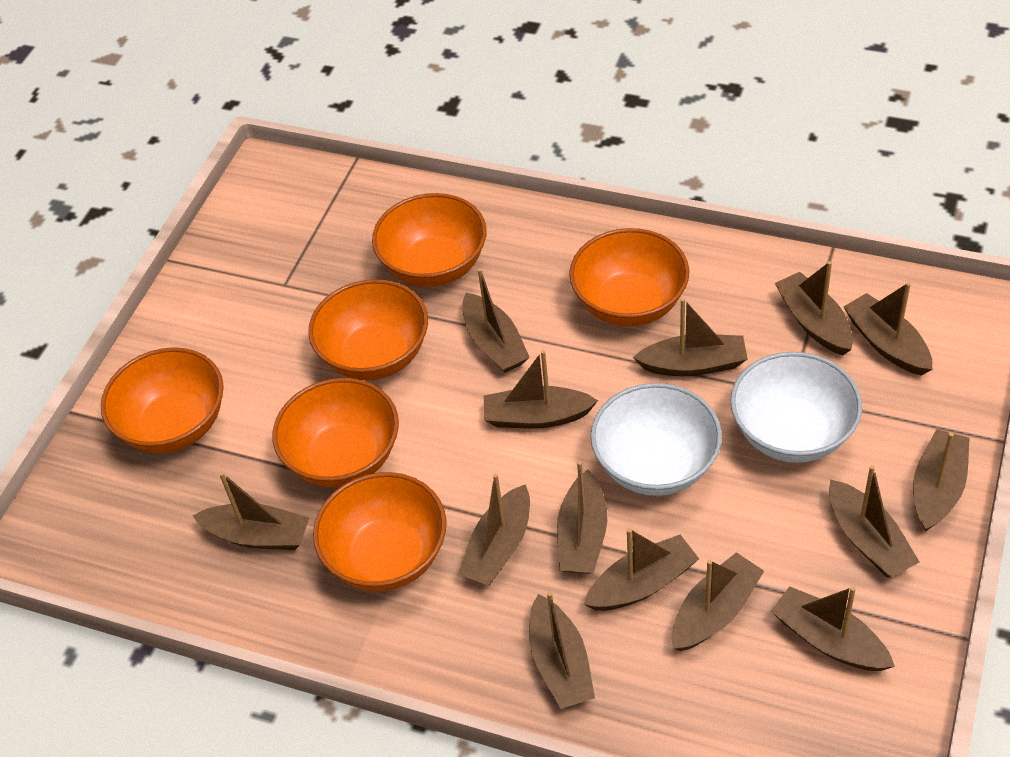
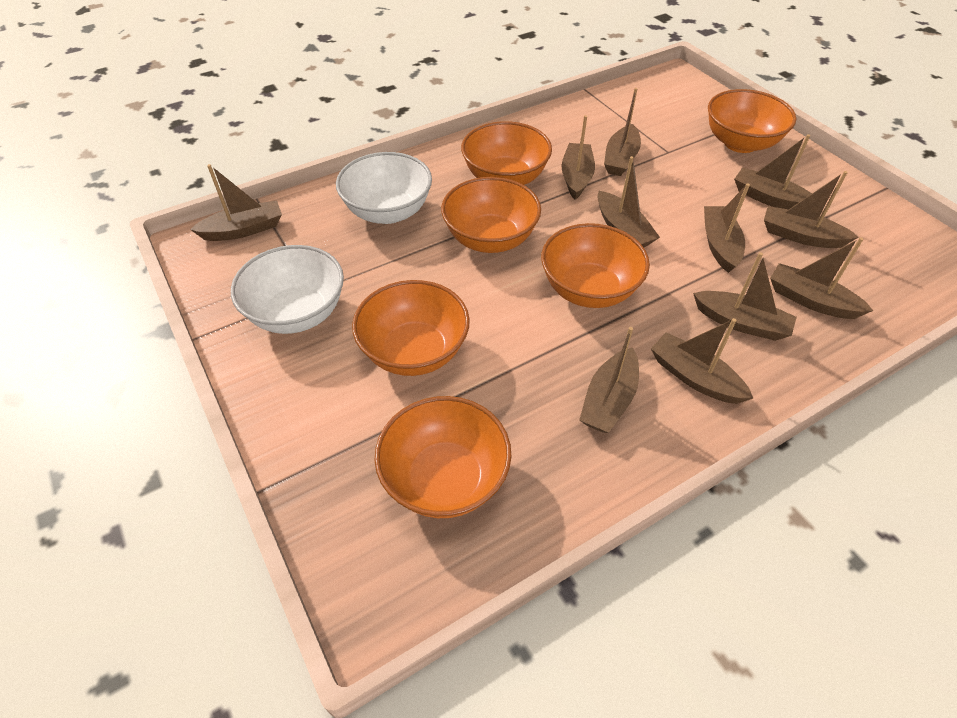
brown boat: [193,472,309,550] [458,474,530,586] [462,268,530,373] [484,350,598,429] [529,592,595,709] [557,461,607,574] [584,528,699,611] [633,298,748,376] [672,552,764,651] [771,586,895,671] [775,261,853,355] [829,465,919,578] [844,282,932,376] [913,429,970,532] = 14 -> [190,164,282,241] [562,115,595,200] [579,327,639,433] [597,156,660,247] [604,88,641,176] [650,318,753,404] [693,252,797,341] [704,183,750,273] [734,134,812,209] [764,171,858,248] [770,237,873,319] = 11

